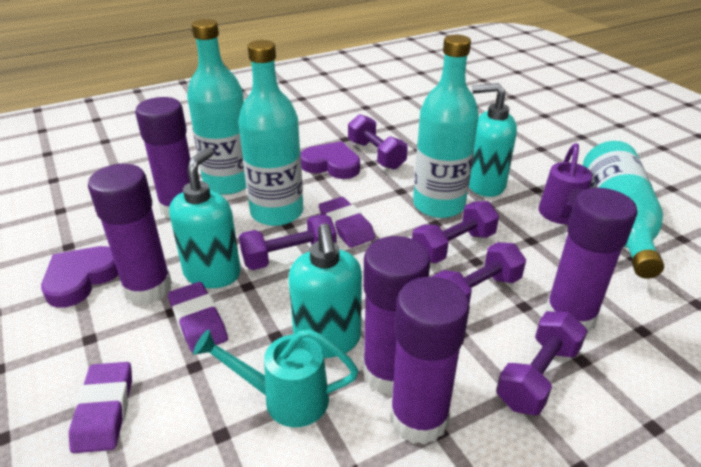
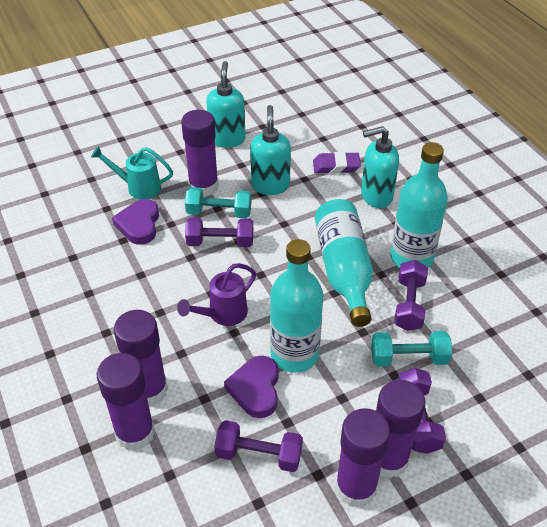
purple dumbbell: [239,214,337,270] [348,114,408,170] [412,201,499,263] [433,242,526,304] [496,311,587,415] = 5 -> [185,218,253,247] [214,420,303,472] [394,260,428,331] [398,368,446,454] = 4
purple eraser: [69,362,132,453] [168,282,228,353] [319,197,375,248] = 3 -> [313,152,361,174] = 1
turquoise bottle: [187,19,246,195] [238,40,303,226] [413,35,479,218] [583,141,664,279] = 4 -> [270,239,323,373] [315,199,373,327] [390,142,448,268] = 3
turquoise dumbbell: none = 0 -> [185,187,252,218] [371,331,452,366] = 2

